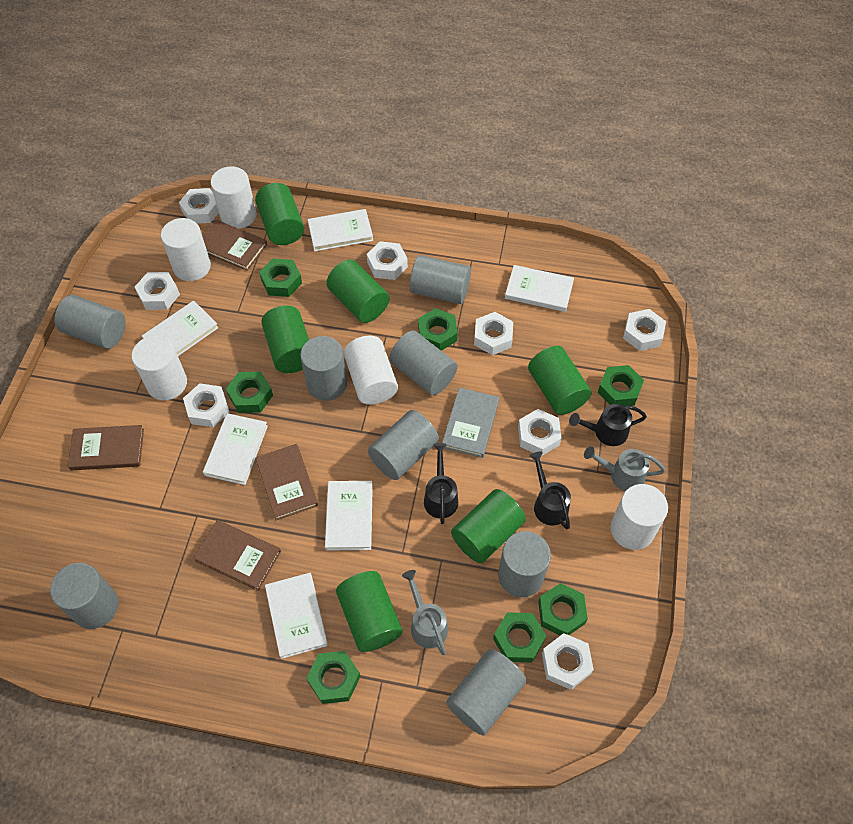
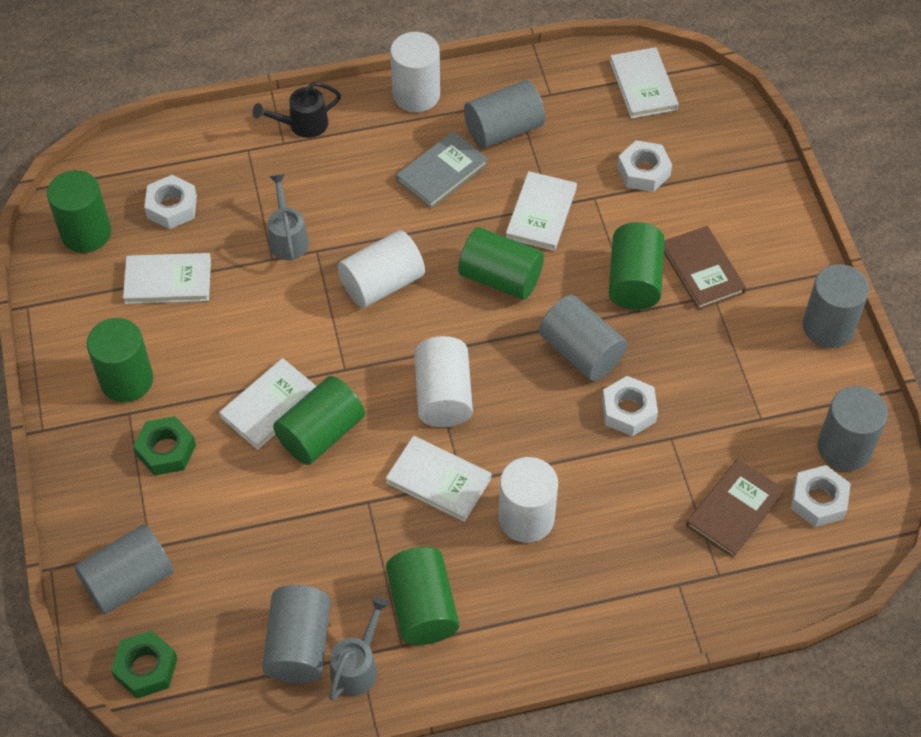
black watering can: [424,443,458,524] [529,452,571,529] [569,404,647,446] = 3 -> [253,82,341,138] = 1
brown book: [68,425,144,470] [193,520,281,591] [202,220,267,271] [255,444,318,520] = 4 -> [664,226,746,310] [686,459,785,558] = 2
green nut: [226,371,273,413] [259,258,302,297] [306,651,361,704] [418,308,458,351] [493,612,546,663] [538,583,588,636] [598,365,644,406] = 7 -> [111,631,177,699] [133,416,196,476] = 2
grey cylinder: [50,563,119,629] [54,295,126,349] [300,336,347,401] [368,410,439,480] [390,331,458,395] [410,255,471,304] [446,649,526,735] [498,531,551,597] = 8 -> [74,524,173,615] [262,585,330,684] [464,80,545,149] [539,295,627,381] [803,264,869,348] [817,386,888,471] = 6
white book: [142,300,219,356] [203,413,268,485] [265,573,328,659] [308,209,373,251] [325,481,373,551] [505,265,574,312] = 6 -> [123,253,211,304] [219,358,316,450] [386,436,492,522] [506,171,577,251] [610,47,679,119] = 5
white cylinder: [131,336,187,400] [161,218,211,281] [211,166,257,229] [344,336,398,405] [610,484,668,550] = 5 -> [338,230,425,308] [390,32,440,112] [414,336,473,427] [499,457,558,543] = 4
white nut: [135,272,180,310] [179,188,219,224] [183,383,229,427] [367,241,408,280] [474,312,513,355] [518,409,562,456] [542,633,594,690] [623,309,666,351] = 8 -> [144,175,197,229] [602,376,658,436] [617,140,672,192] [791,465,851,527] = 4

